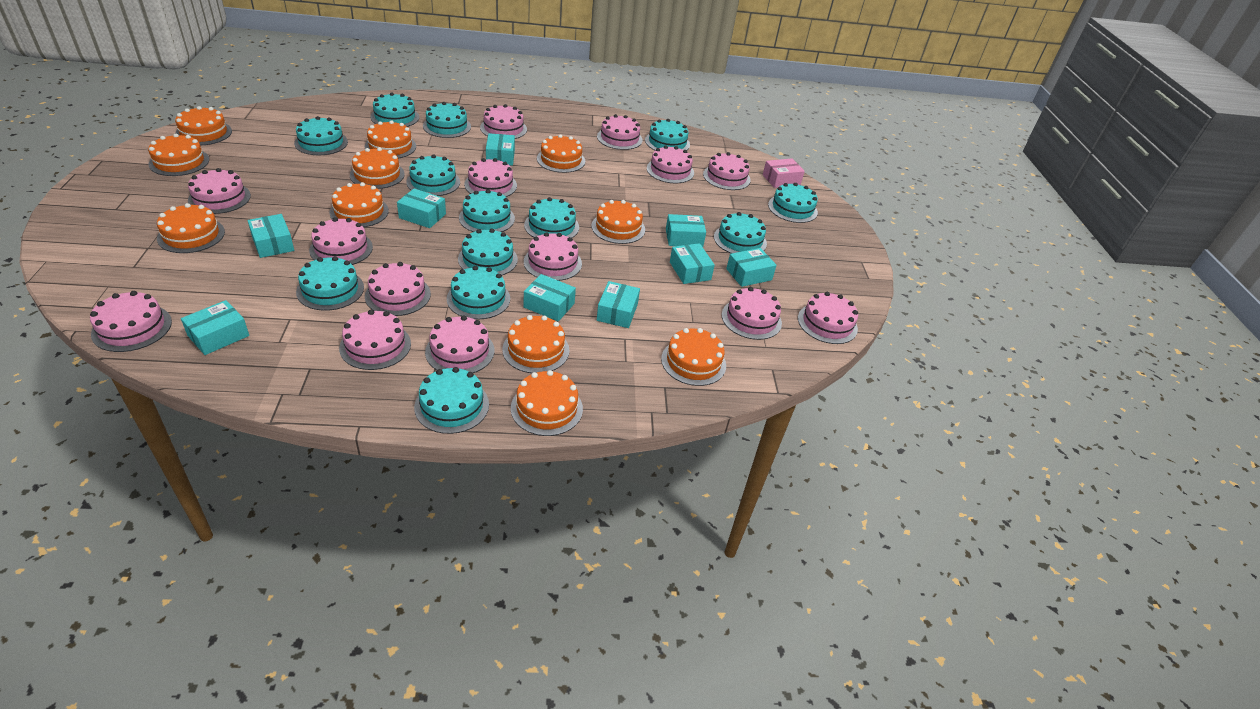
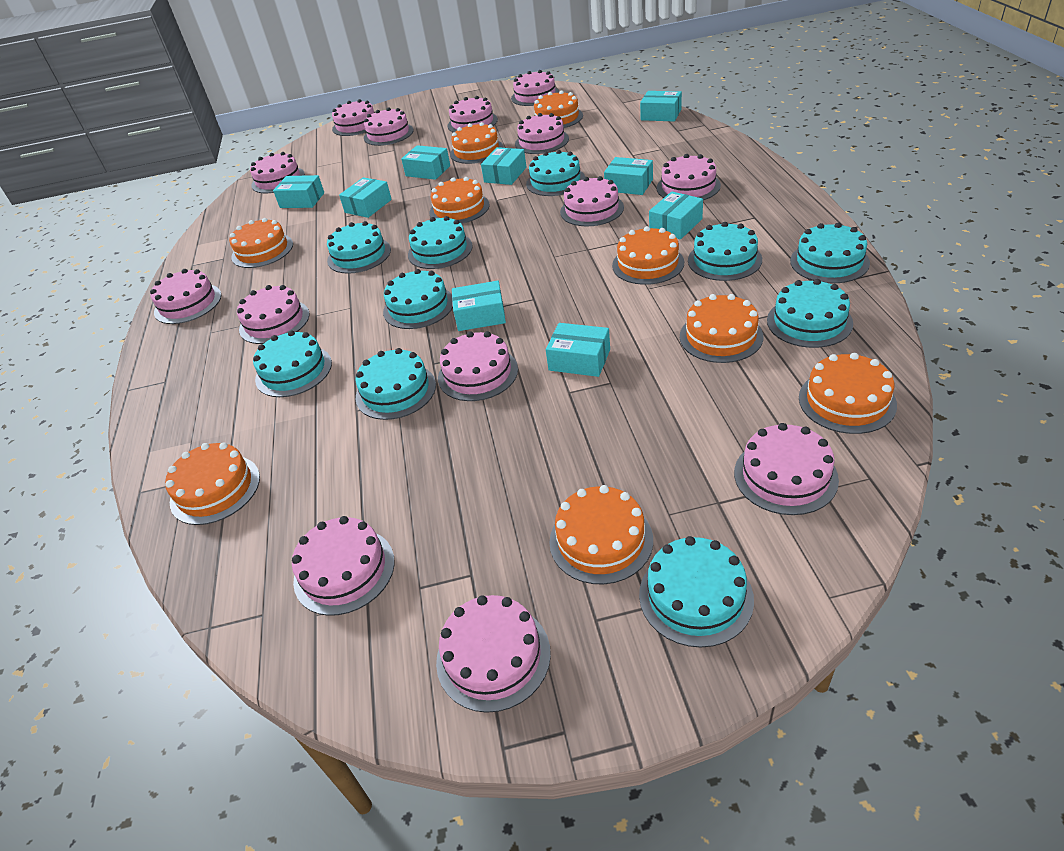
orange cake: [148,134,209,176] [157,203,225,253] [175,106,232,146] [329,182,389,227] [350,147,405,189] [365,120,416,158] [502,315,570,373] [511,370,583,436] [537,134,585,173] [591,200,645,244] [661,328,726,386] = 11 -> [165,442,260,525] [229,218,293,268] [429,177,490,224] [450,122,504,164] [534,90,583,128] [549,485,653,584] [612,226,684,285] [680,294,764,363] [799,353,897,434] = 9
pink box: [763,158,805,188] = 1 -> none = 0
turquoise cake: [294,116,348,155] [296,256,364,311] [370,93,419,127] [406,155,460,196] [414,367,489,434] [423,102,471,138] [447,266,510,320] [458,229,518,275] [459,189,515,232] [524,197,579,238] [645,119,690,150] [714,212,767,254] [768,183,818,223] = 13 -> [253,330,332,397] [327,221,391,274] [356,348,436,420] [383,269,453,329] [408,216,473,269] [526,150,585,196] [639,536,754,647] [688,222,762,281] [767,279,853,348] [790,223,870,283] = 10

